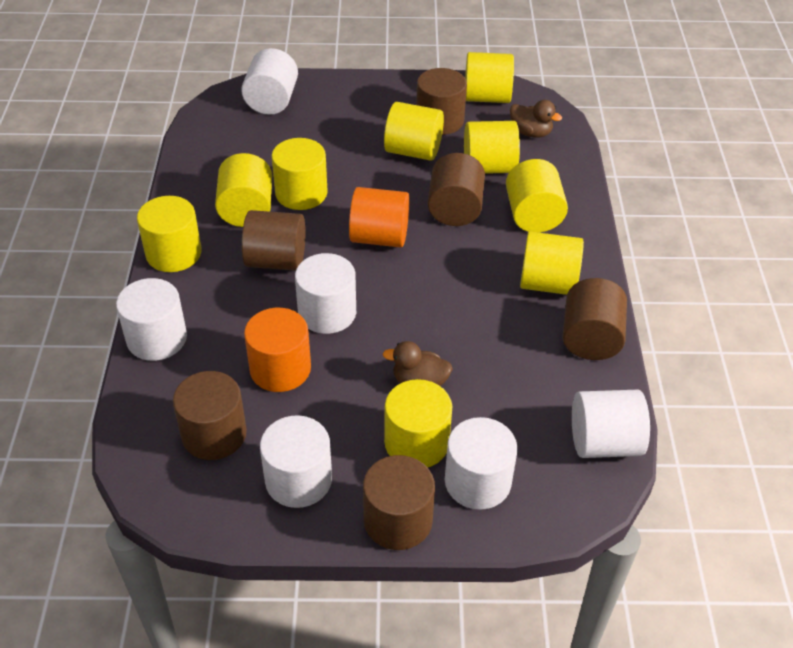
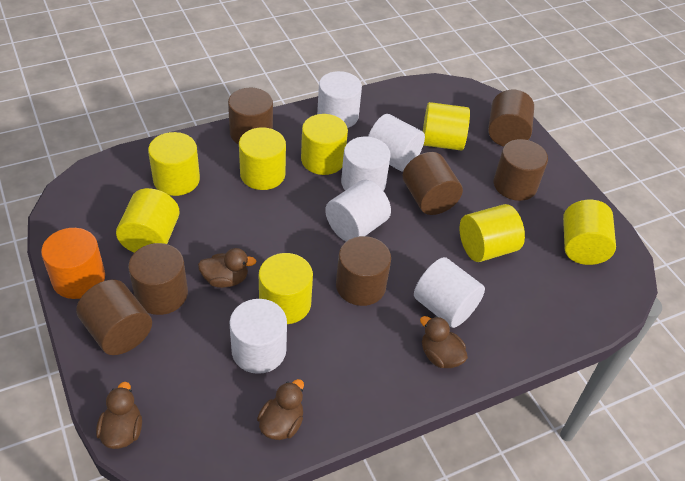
brown cylinder: [173,371,247,460] [242,210,305,271] [363,455,435,550] [416,68,467,135] [428,153,485,226] [563,278,627,360] = 6 -> [76,280,152,355] [128,243,188,315] [228,88,273,144] [336,236,391,306] [403,152,463,215] [488,90,534,147] [494,139,548,201] = 7
brown duck: [383,341,452,386] [510,100,562,138] = 2 -> [96,382,142,449] [198,248,257,288] [257,379,304,440] [420,316,468,368] = 4
orange cylinder: [244,308,311,392] [349,187,409,248] = 2 -> [41,228,105,299] = 1
yellow cylinder: [137,196,202,272] [215,153,272,227] [272,138,328,210] [384,102,444,161] [384,379,452,468] [464,121,520,174] [465,52,514,103] [506,159,568,233] [520,231,584,295] = 9 -> [116,188,180,253] [148,132,200,196] [239,127,286,190] [259,253,313,324] [301,114,348,175] [423,102,470,151] [459,204,525,262] [563,200,616,265] = 8

